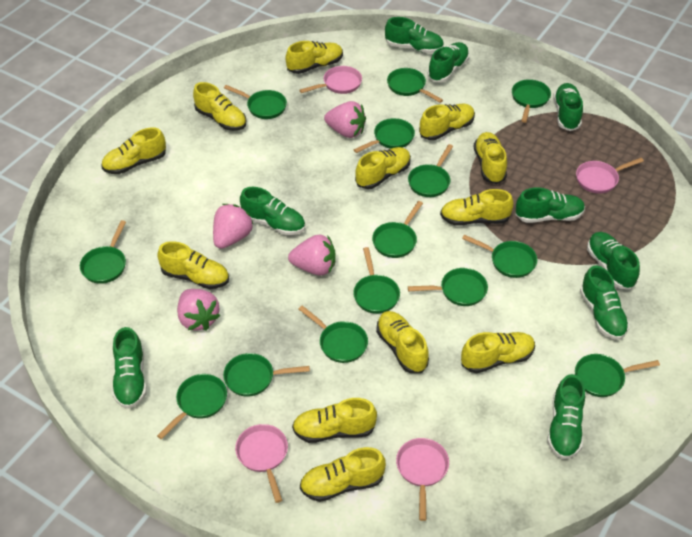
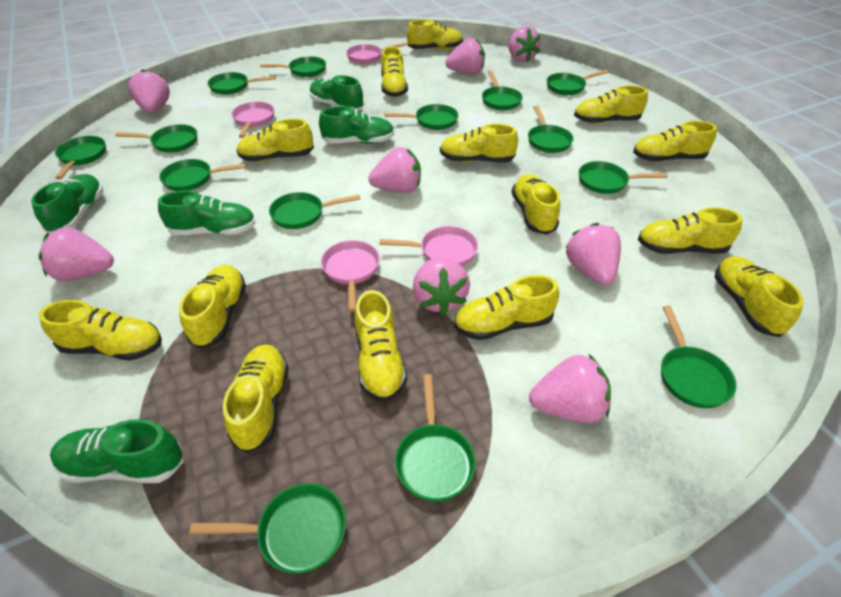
green shoe: [112,327,147,409] [240,187,305,235] [385,17,444,54] [428,42,469,82] [515,187,585,223] [547,374,585,459] [553,83,583,131] [580,266,629,340] [587,232,640,290] = 9 -> [31,174,103,233] [50,419,184,483] [158,191,256,235] [310,75,364,111] [319,106,394,144] = 5
pink strawberry: [177,289,220,331] [213,204,254,249] [288,234,336,276] [324,101,366,138] = 4 -> [39,227,114,281] [128,69,170,113] [368,147,421,193] [413,257,470,315] [445,38,485,75] [509,26,541,62] [529,354,611,423] [565,223,621,285] = 8
yellow shoe: [101,127,166,174] [157,241,229,289] [193,82,246,131] [286,41,343,74] [292,398,377,443] [300,447,386,502] [355,147,411,189] [376,311,429,373] [419,104,475,140] [440,189,513,226] [461,332,535,373] [474,132,507,184] = 12 -> [39,300,162,361] [179,265,246,349] [223,344,289,453] [237,119,314,162] [355,290,407,402] [381,47,408,97] [407,20,463,50] [440,124,518,163] [454,275,559,340] [512,174,560,235] [574,85,648,124] [633,121,717,162] [638,207,742,254] [715,256,803,337] = 14

